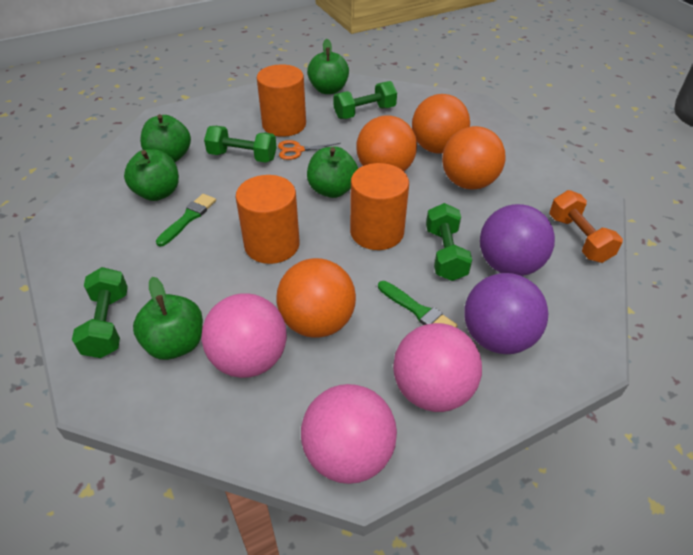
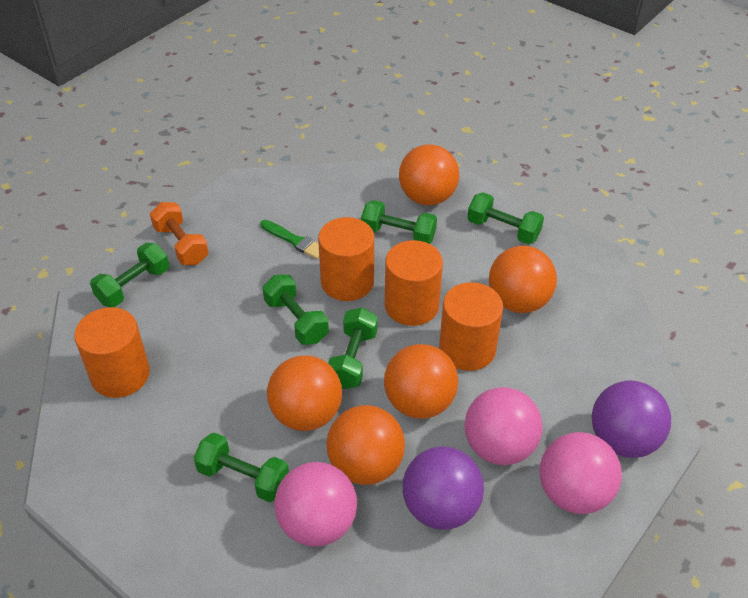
green apple: [124,149,179,201] [133,277,203,360] [140,114,191,162] [307,39,349,94] [307,147,358,198] = 5 -> none = 0
green brush: [156,194,216,246] [378,281,458,328] = 2 -> [260,220,319,259] = 1
green dumbbell: [72,267,128,358] [204,126,277,163] [334,81,397,119] [426,203,472,281] = 4 -> [90,243,169,307] [194,432,289,502] [263,275,329,345] [328,308,378,389] [361,200,437,244] [467,192,544,244] = 6
orange ball: [277,258,356,338] [357,115,417,171] [412,94,470,154] [442,126,505,189] = 4 -> [267,355,342,431] [326,405,405,485] [384,344,458,419] [399,144,459,205] [489,246,557,313] = 5
orange cylinder: [236,175,300,264] [257,64,306,137] [350,163,409,250] = 3 -> [74,307,150,398] [318,217,374,301] [385,240,443,326] [439,282,503,371] = 4
orange scissors: [278,140,341,160] = 1 -> none = 0

